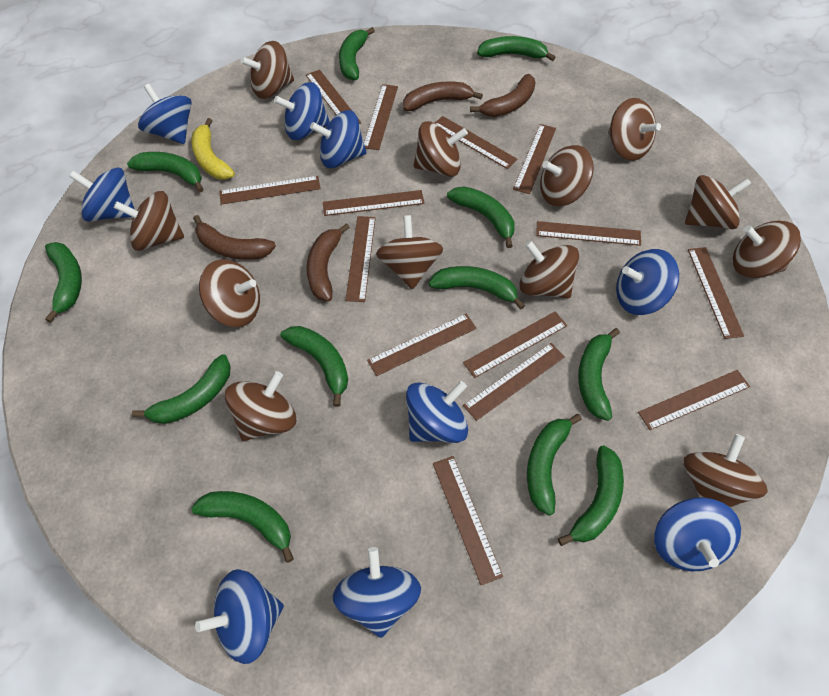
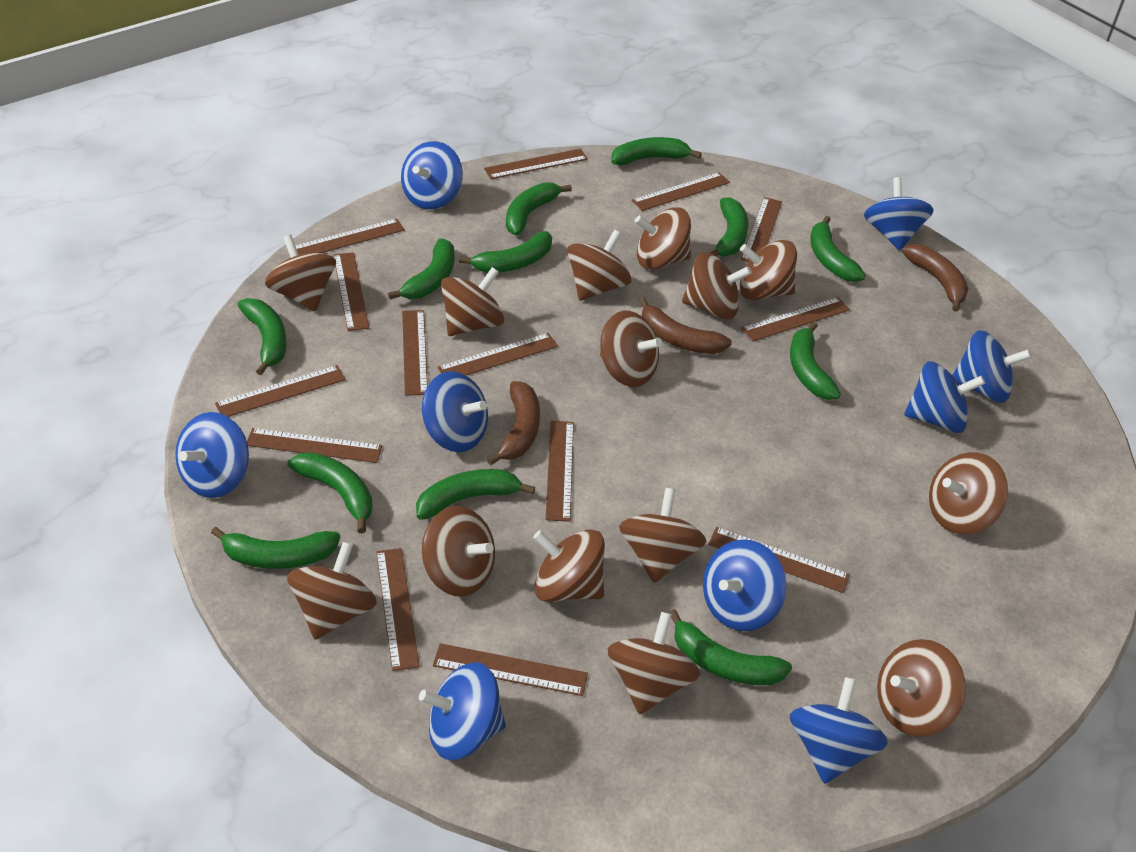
brown banana: [193,215,276,260] [307,223,350,301] [403,81,483,111] [470,74,536,117] = 4 -> [487,381,540,465] [639,297,732,354] [902,244,968,312] = 3
brown spinning top: [114,191,184,251] [199,259,260,327] [225,371,296,441] [241,41,294,99] [376,215,443,289] [413,121,468,177] [520,240,579,298] [540,145,594,206] [608,98,661,161] [683,434,768,507] [685,175,751,229] [733,220,801,278] = 12 -> [265,234,336,312] [287,542,377,640] [422,506,495,597] [441,267,504,336] [533,529,605,602] [567,230,631,301] [600,311,662,387] [608,612,700,715] [619,488,706,583] [635,207,691,270] [682,252,752,319] [740,240,797,300] [877,639,966,737] [929,452,1008,534] = 14
yellow banana: [191,118,235,180] = 1 -> none = 0

